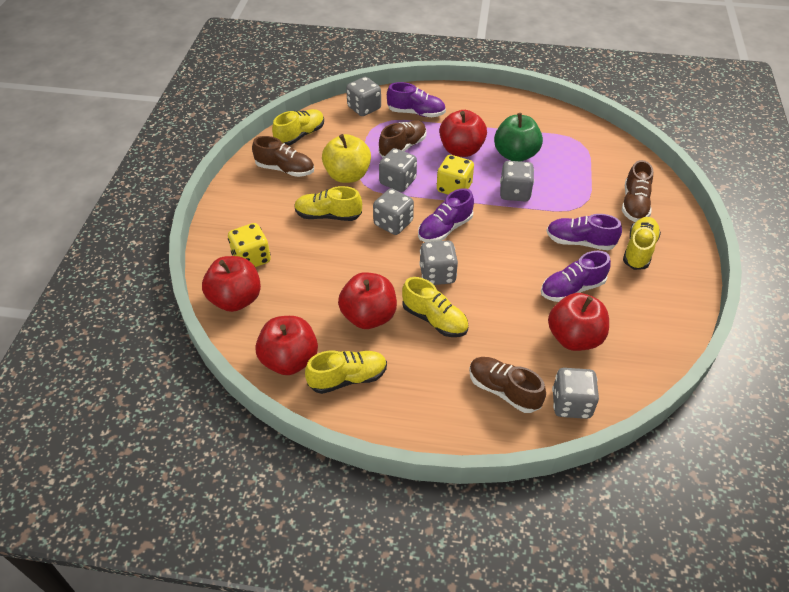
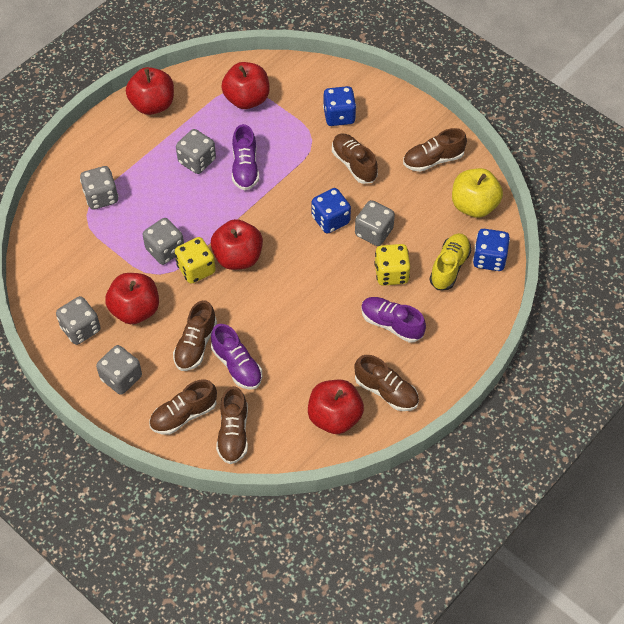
blue dice: none = 0 -> [312,188,351,234] [323,86,356,126] [473,229,510,271] = 3
brown shoe: [252,136,314,177] [379,120,427,158] [469,357,546,413] [622,160,653,222] = 4 -> [149,379,217,435] [173,300,217,371] [216,386,248,464] [332,133,378,184] [354,355,419,411] [403,128,467,172] = 6
green apple: [494,113,543,162] = 1 -> none = 0
purple shoe: [387,82,446,117] [418,188,474,242] [541,251,611,302] [546,214,622,250] = 4 -> [211,324,262,390] [232,124,259,190] [361,297,426,342] = 3
yellow shoe: [272,109,324,146] [294,186,362,221] [305,350,387,394] [402,277,469,337] [623,217,661,270] = 5 -> [429,233,471,290] = 1

